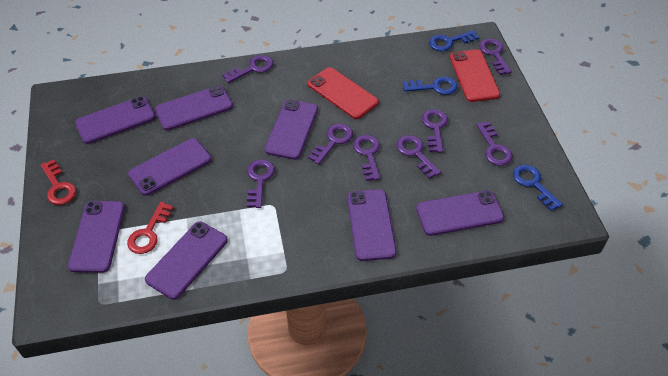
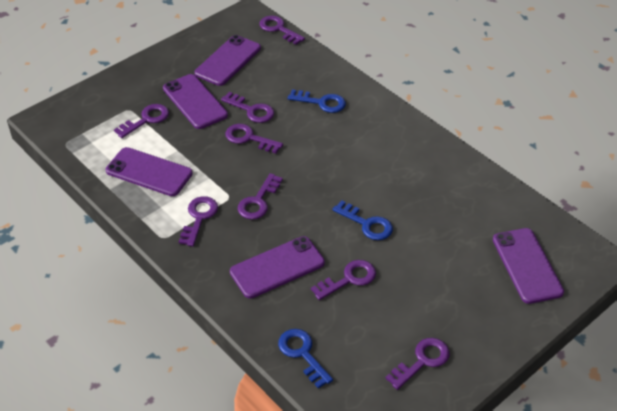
purple phone: [68,201,125,273] [75,96,155,144] [128,138,212,196] [145,221,228,299] [155,86,233,130] [265,100,318,160] [347,189,397,261] [416,190,504,236] = 8 -> [106,147,193,196] [163,74,228,129] [194,35,261,86] [230,236,325,299] [493,228,564,304] = 5
red key: [41,159,76,205] [127,202,174,254] = 2 -> none = 0
red phone: [308,67,379,119] [450,49,500,102] = 2 -> none = 0

